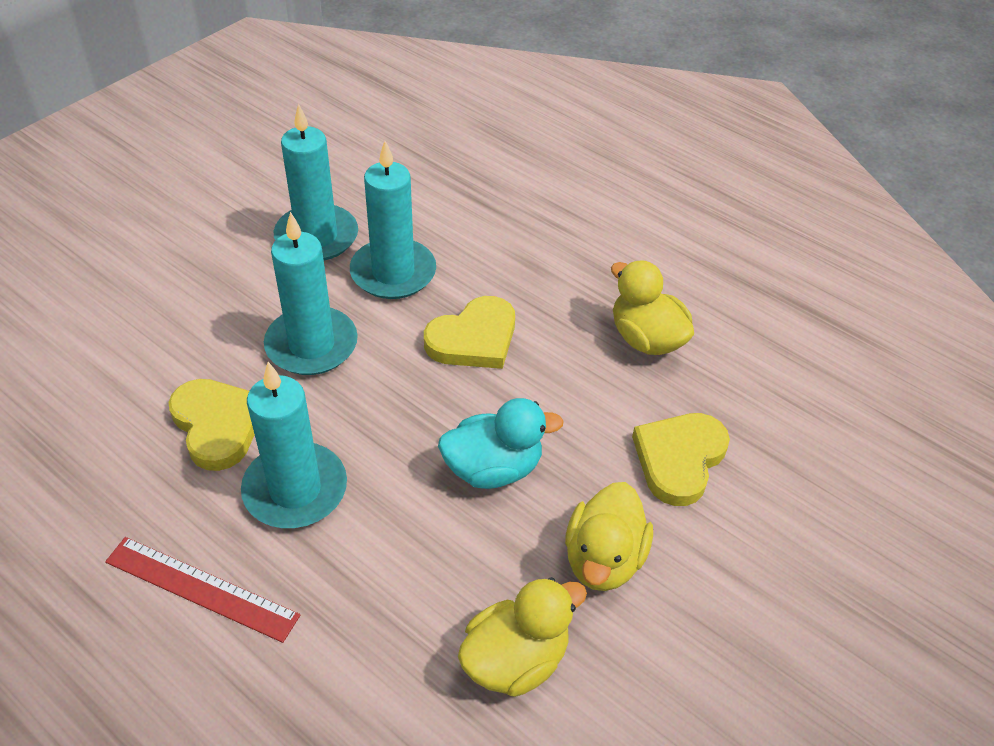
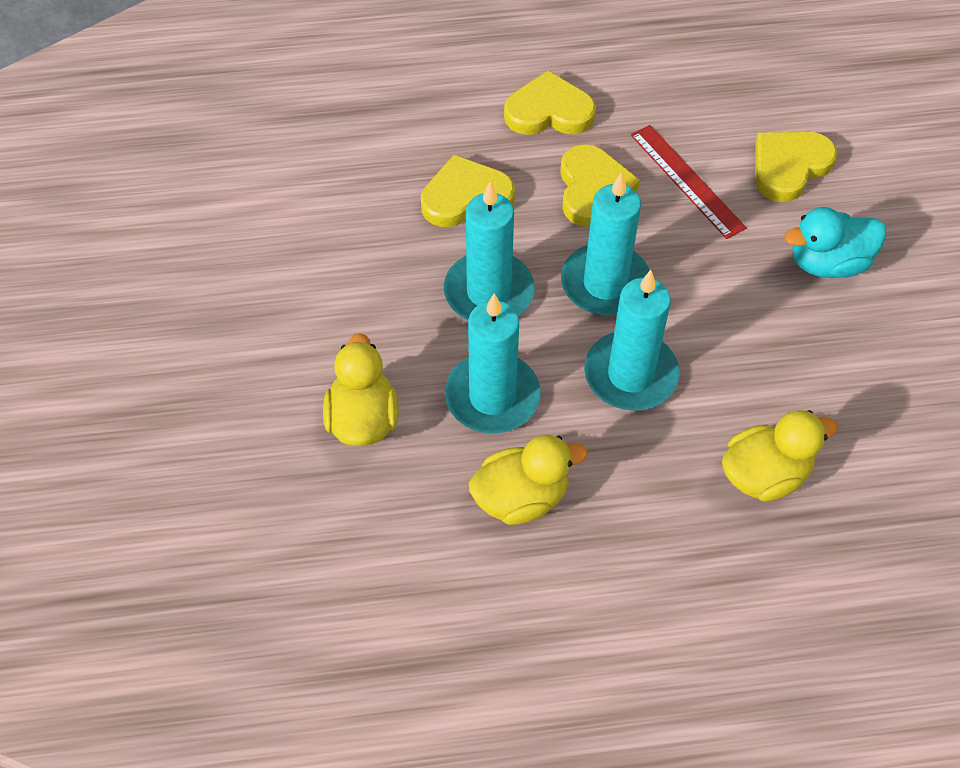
yellow heart: [168,379,255,471] [424,296,515,369] [632,413,730,506] = 3 -> [421,155,515,227] [504,70,596,135] [560,144,640,227] [755,132,837,202] = 4

